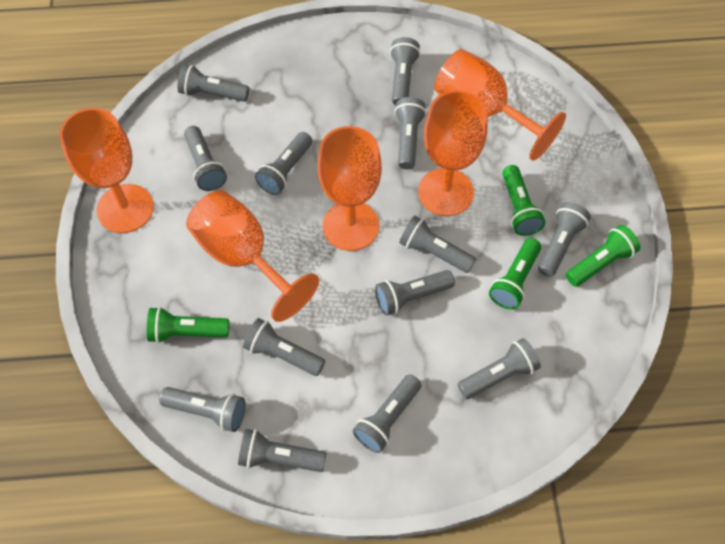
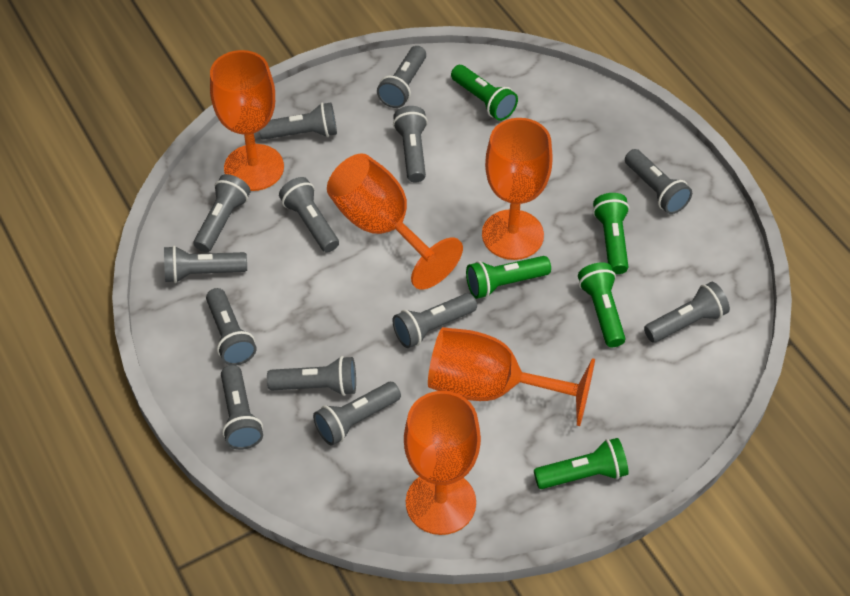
green flashlight: [147,307,229,343] [489,238,541,309] [502,165,545,236] [566,225,640,287] = 4 -> [451,65,518,121] [466,256,551,299] [534,438,629,489] [578,262,625,347] [593,193,630,274] = 5

